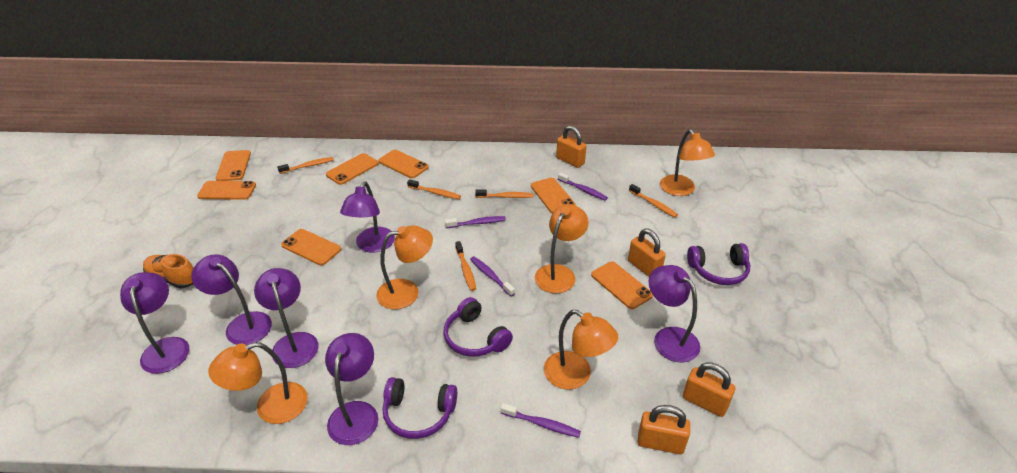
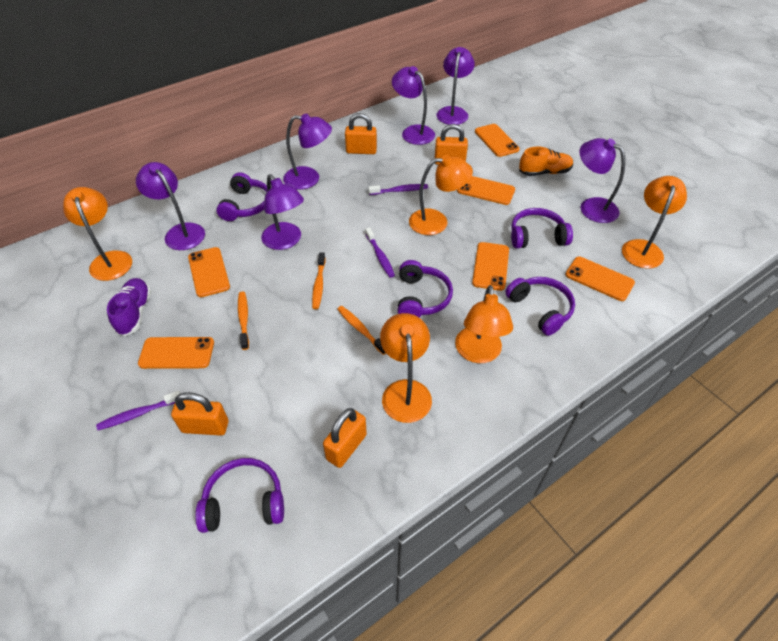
orange phone: [197,181,256,200] [216,150,251,181] [281,229,341,265] [326,153,378,185] [378,150,429,178] [531,178,576,214] [591,261,653,309] = 7 -> [138,337,214,369] [188,247,230,297] [457,176,515,205] [472,242,509,291] [475,124,520,157] [565,257,635,301] = 6
orange toothbrush: [277,157,334,174] [407,179,461,199] [455,241,476,291] [475,189,533,198] [629,184,678,217] = 5 -> [238,291,249,350] [312,252,325,309] [337,306,386,355] = 3
purple headphones: [383,377,457,439] [443,297,513,357] [687,243,750,285] = 3 -> [195,458,284,533] [216,172,267,221] [398,260,453,317] [505,277,575,336] [511,208,573,249] = 5
purple shoe: none = 0 -> [107,278,151,336] = 1
purple toothbrush: [445,216,506,228] [470,257,515,296] [501,403,581,438] [558,172,608,201] = 4 -> [96,390,181,430] [365,227,395,278] [368,184,428,195] = 3

